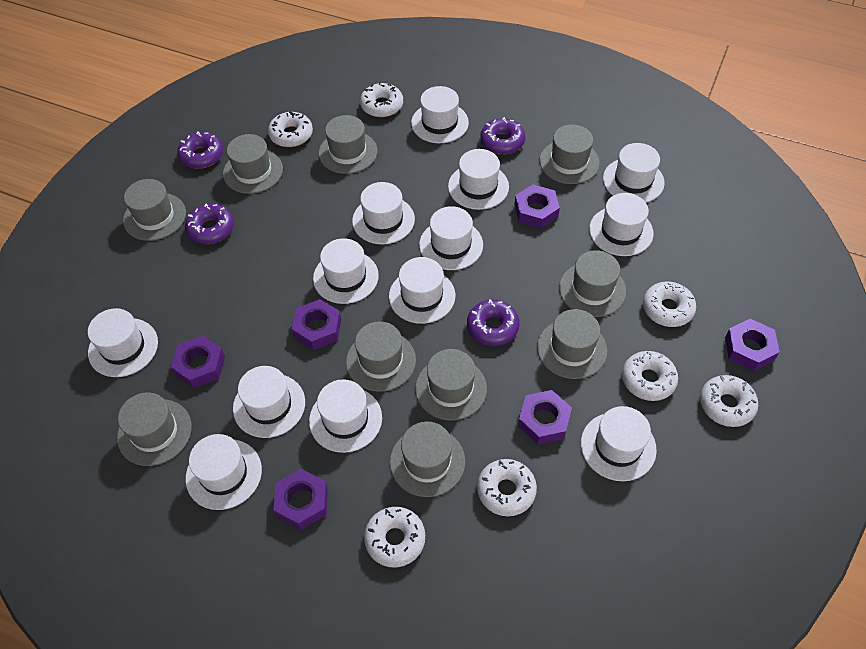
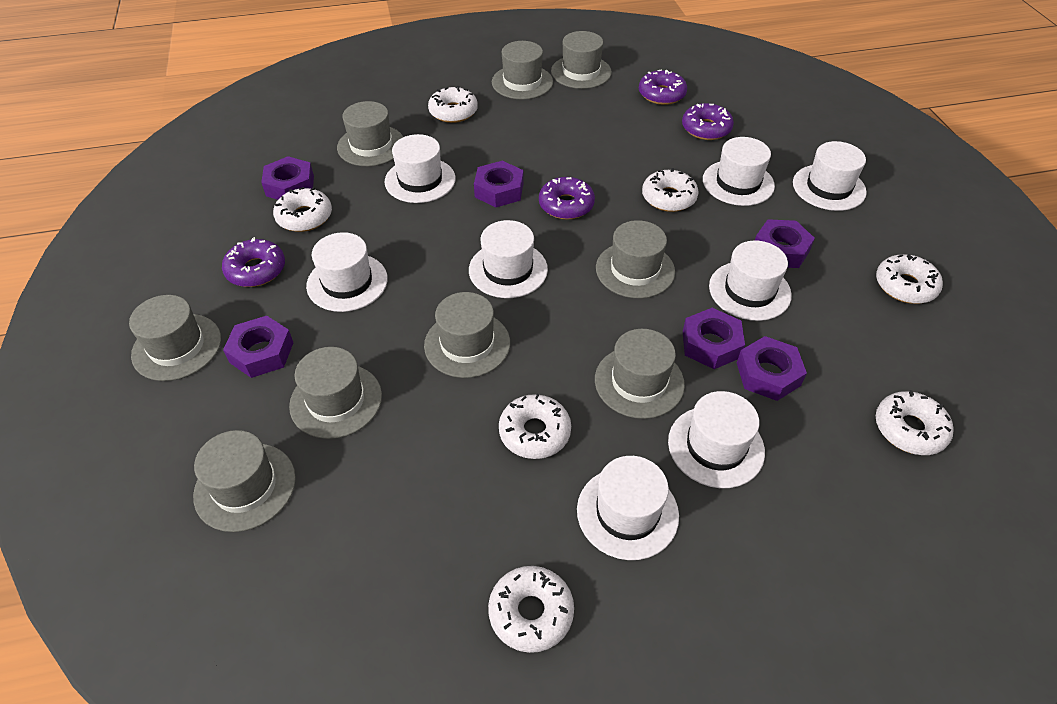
grey hat: [117,393,192,466] [123,179,186,241] [223,134,283,194] [319,115,377,174] [346,322,416,392] [390,421,465,497] [415,349,487,420] [537,309,607,379] [539,124,600,184] [559,250,626,317] = 10 -> [129,295,221,381] [193,430,296,532] [289,347,382,439] [337,101,403,166] [424,292,510,378] [492,41,553,100] [551,31,612,89] [595,329,685,419] [596,220,675,298] = 9
white hat: [88,308,158,377] [186,434,262,510] [233,366,305,438] [309,379,382,453] [313,238,379,304] [352,182,415,244] [389,257,455,324] [411,86,469,143] [419,206,483,270] [448,149,509,210] [581,406,657,481] [589,193,653,256] [603,143,665,202] = 13 -> [306,232,388,312] [385,134,456,203] [469,220,548,298] [577,456,679,560] [668,391,765,488] [703,137,775,206] [709,240,792,321] [793,141,867,211] = 8

